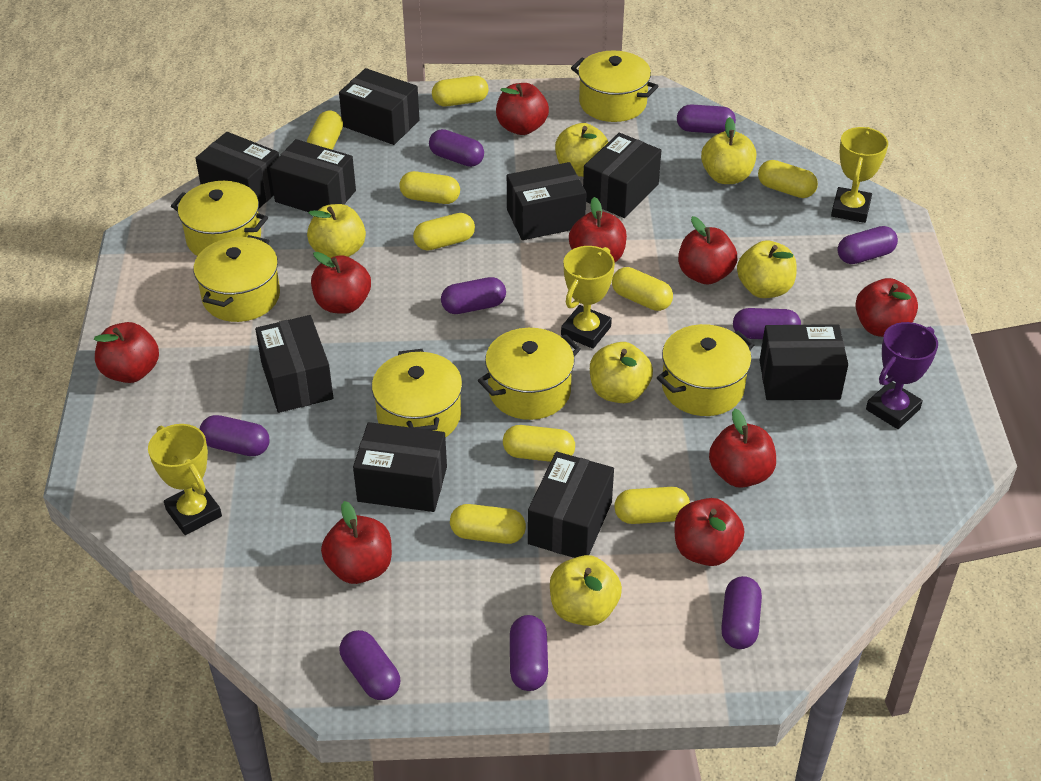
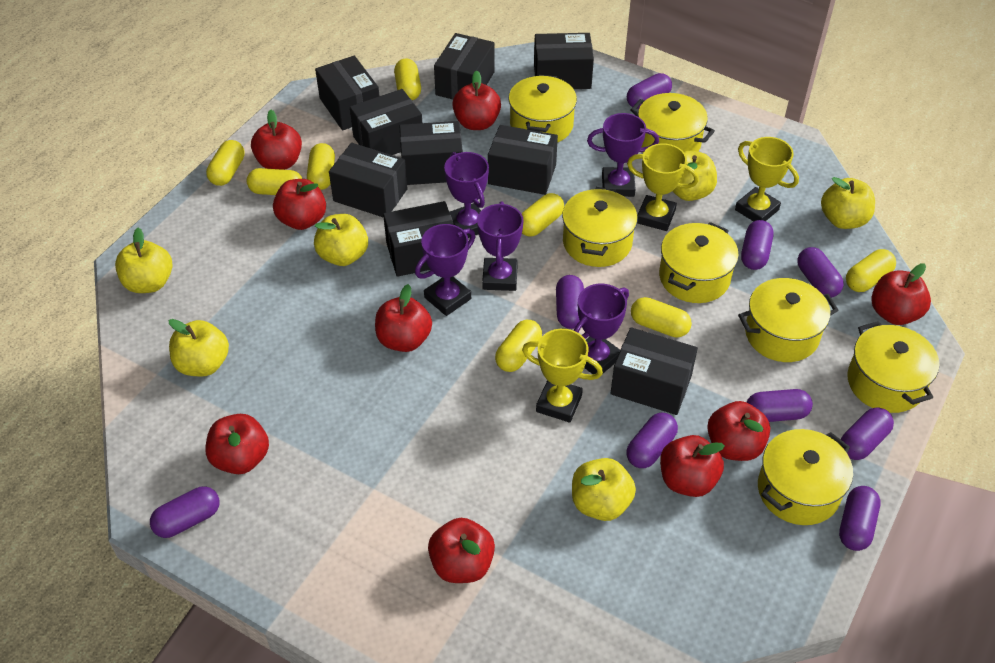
purple trophy: [866,322,938,429] = 1 -> [415,224,475,316] [444,152,489,238] [477,201,523,291] [574,284,629,374] [587,113,659,197] = 5
yellow capsule: [307,111,343,150] [399,171,460,204] [413,213,475,251] [432,76,488,107] [450,504,526,544] [503,425,575,462] [612,267,673,311] [614,487,690,524] [758,160,818,198] = 9 -> [206,140,245,186] [247,168,302,195] [307,143,335,190] [394,59,421,100] [495,319,542,372] [521,193,564,237] [631,297,692,338] [846,249,896,292] = 8
yellow pot: [171,181,268,256] [193,235,280,322] [372,349,462,438] [478,328,581,420] [571,50,658,122] [657,324,755,416] = 6 -> [508,75,577,143] [562,187,638,267] [630,93,715,153] [659,222,739,303] [738,278,838,362] [758,429,853,525] [847,321,939,413] = 7

